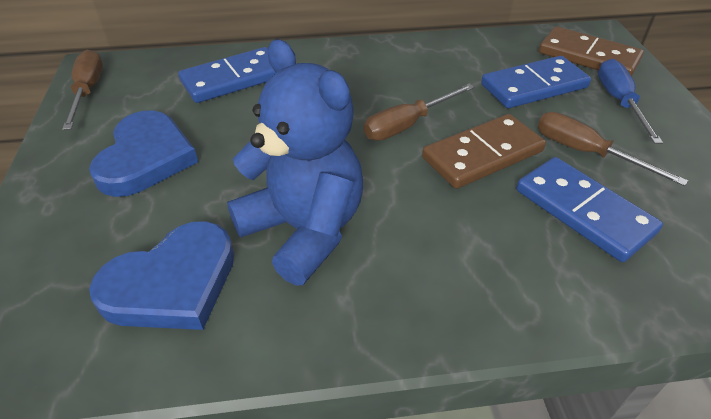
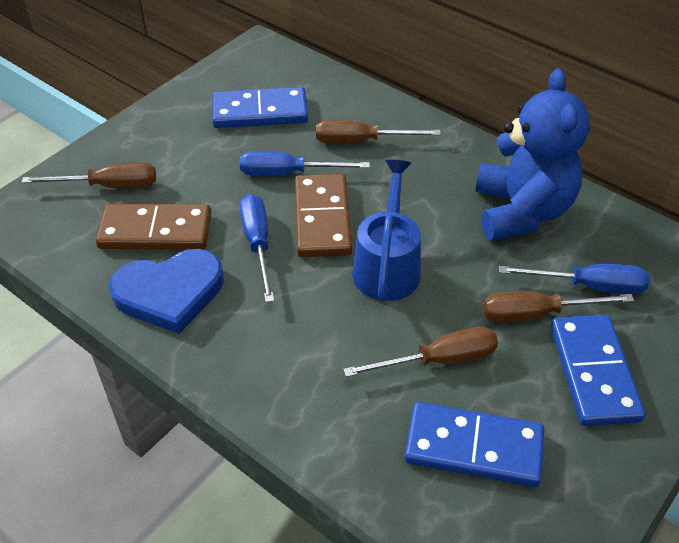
blue heart: [89,110,198,197] [89,221,234,330] = 2 -> [109,249,224,334] = 1
blue screwdriver: [598,59,663,144] = 1 -> [239,194,274,302] [240,151,370,176] [499,264,650,294] = 3
blue watering can: none = 0 -> [353,160,421,301] = 1
brown screwdriver: [62,50,103,130] [364,84,474,141] [538,112,688,186] = 3 -> [22,163,156,188] [316,120,441,144] [343,327,498,377] [484,291,634,323] = 4

